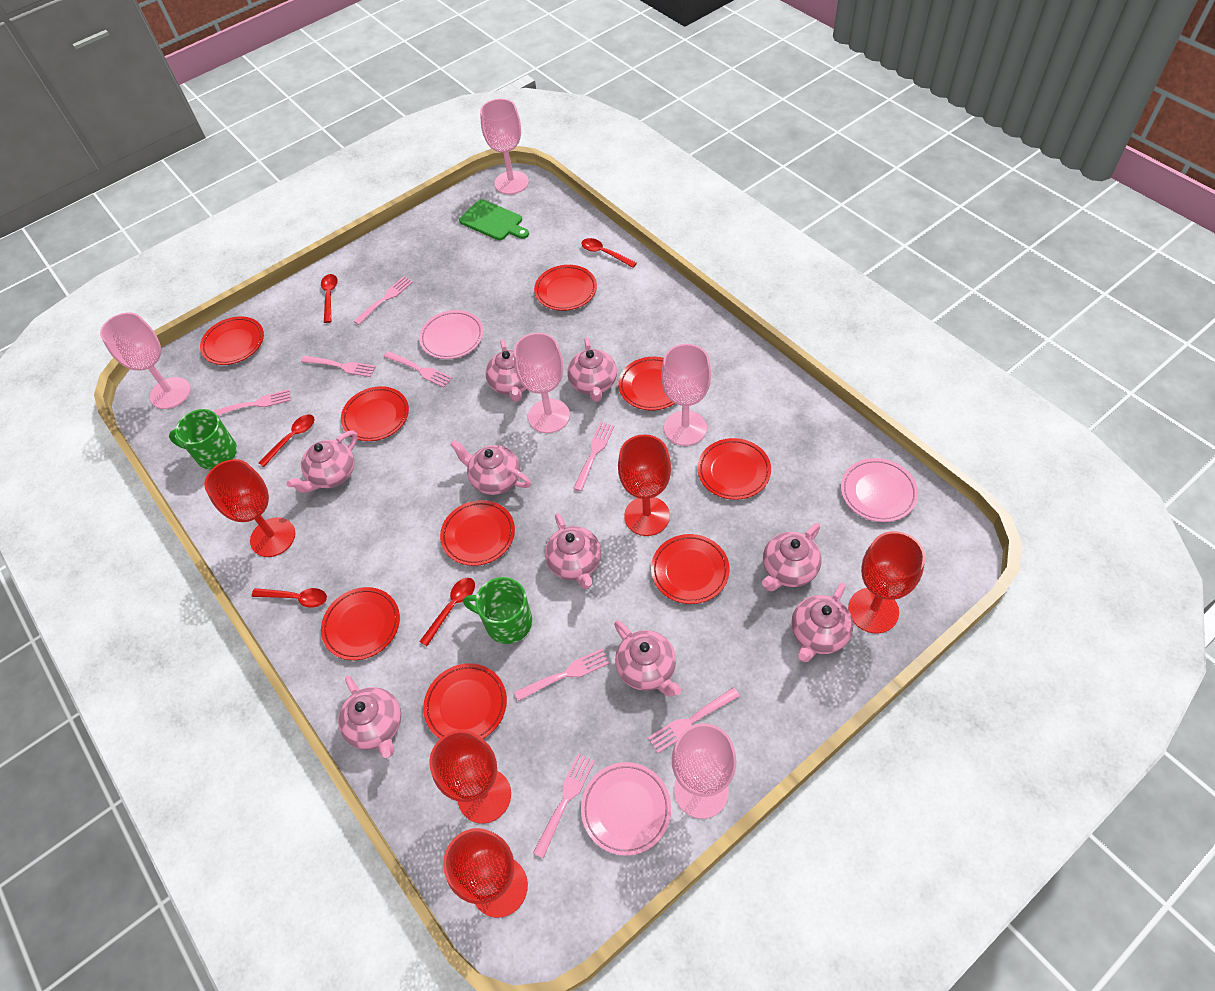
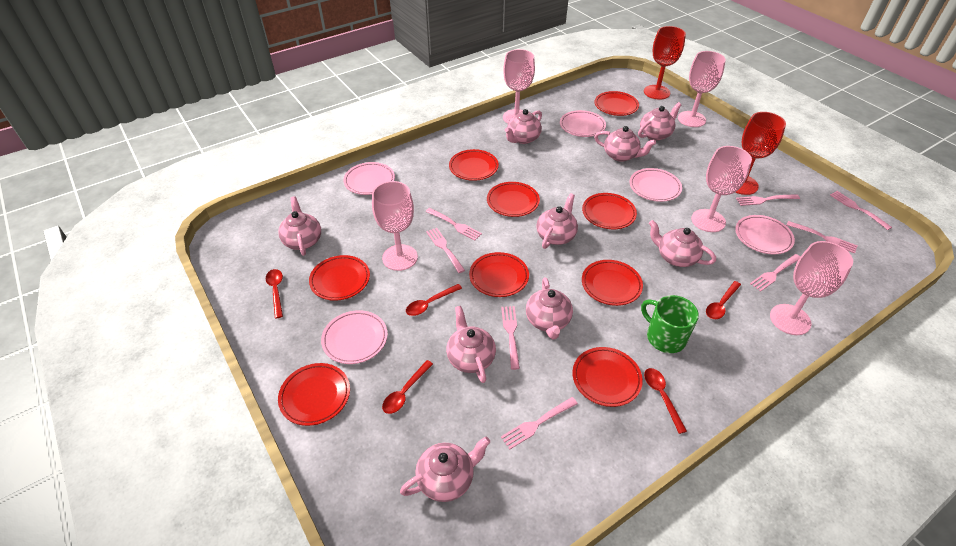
green cutting board: [459,199,529,240] = 1 -> none = 0
green mug: [169,409,237,470] [463,577,532,644] = 2 -> [641,295,699,353] = 1
pink plate: [419,310,484,359] [581,762,671,856] [841,458,918,522] = 3 -> [321,310,388,364] [343,162,395,195] [560,110,606,137] [629,168,682,202] [735,215,795,254] = 5
red goblet: [204,459,295,557] [429,730,511,824] [443,828,528,918] [618,434,671,536] [848,531,925,633] = 5 -> [644,26,686,100] [736,112,786,195] = 2

